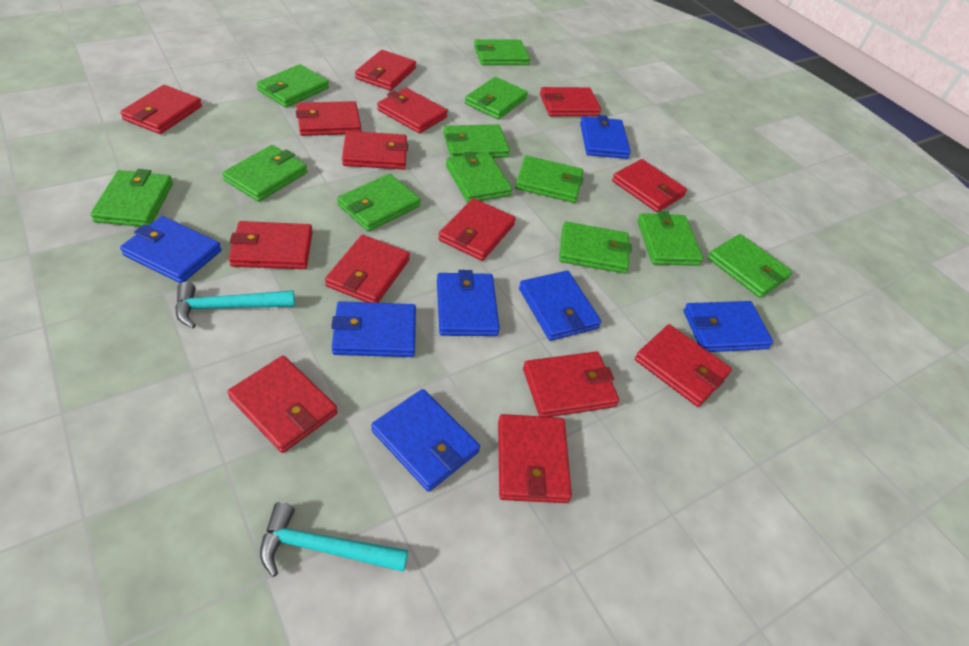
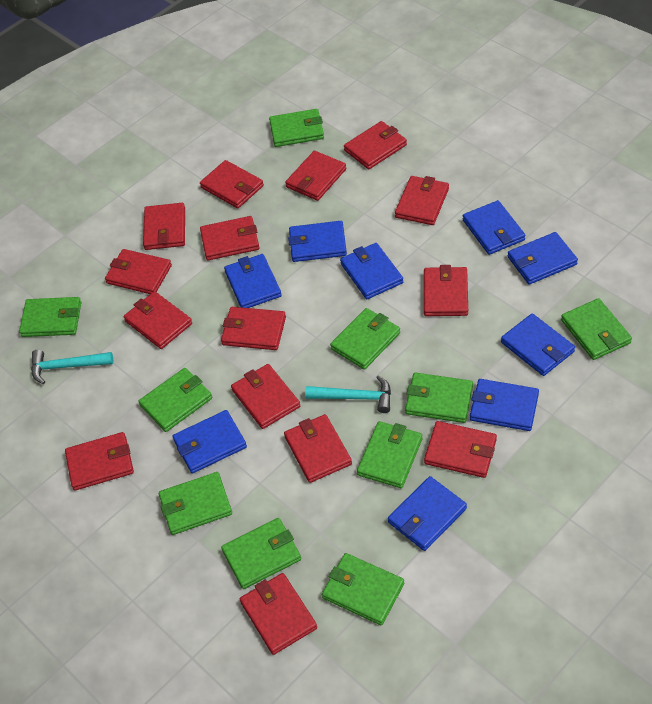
blue wallet: [120,216,222,283] [331,301,416,357] [371,389,480,492] [437,270,500,336] [519,271,601,341] [580,115,631,159] [683,301,773,352] = 7 -> [172,410,247,474] [224,254,282,308] [288,221,347,262] [340,243,403,299] [388,476,467,551] [463,200,525,255] [470,379,539,431] [501,313,575,376] [508,232,578,285] = 9
green wallet: [90,169,173,227] [222,145,307,202] [256,64,329,108] [337,174,421,232] [443,124,510,158] [446,151,512,203] [465,77,528,120] [474,39,530,65] [515,156,584,203] [559,222,632,274] [637,211,703,266] [708,234,792,298] = 12 -> [19,297,81,337] [138,368,212,432] [159,472,232,535] [221,518,301,589] [269,109,324,147] [322,553,404,625] [330,308,400,370] [357,421,422,488] [405,373,473,423] [561,298,632,360] = 10
red wallet: [120,85,202,134] [228,221,313,269] [228,355,338,453] [296,101,361,136] [325,235,410,303] [342,131,408,170] [355,50,416,91] [377,88,448,133] [438,198,516,261] [498,414,572,503] [523,352,619,417] [540,87,601,116] [612,159,687,212] [635,324,732,407] = 14 -> [65,432,134,490] [105,249,172,294] [123,291,192,349] [143,203,185,250] [200,160,264,208] [200,216,260,260] [221,307,286,350] [231,364,300,429] [240,573,317,655] [284,414,352,483] [285,151,346,201] [344,121,407,169] [395,176,449,225] [424,265,468,316] [424,421,497,478] = 15

